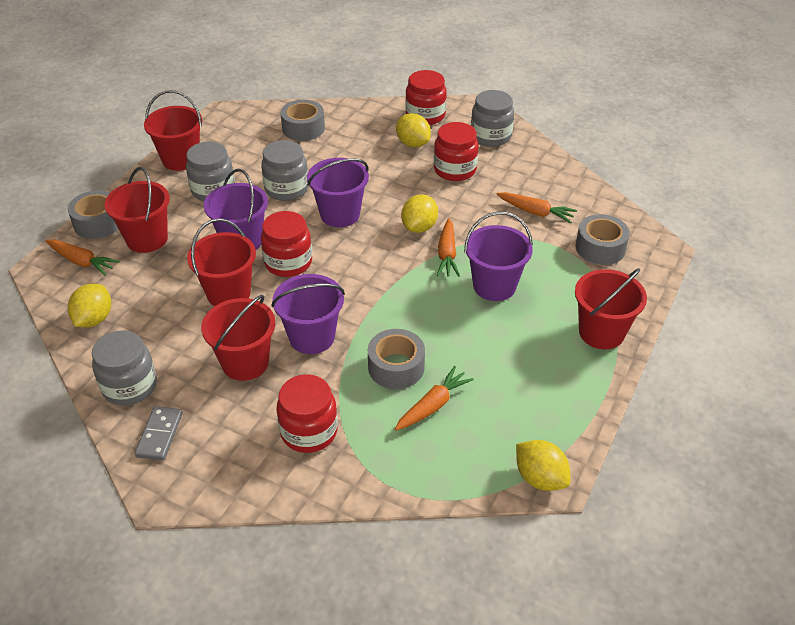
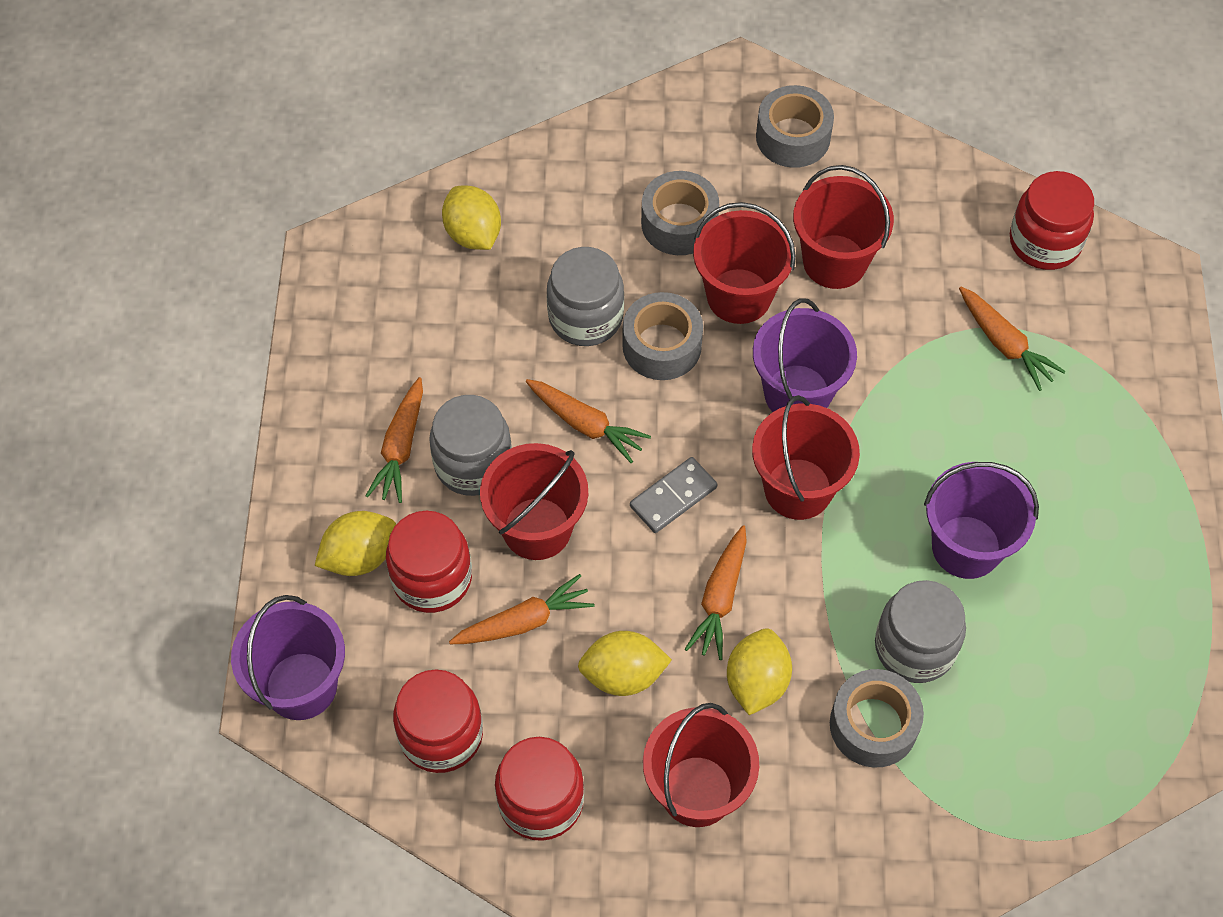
grey jar: [92,330,157,406] [186,141,235,201] [261,140,308,201] [471,90,514,147] = 4 -> [429,395,512,496] [547,247,624,346] [875,580,966,683] = 3
orange carrot: [46,240,120,275] [394,366,474,431] [437,218,460,277] [496,192,577,223] = 4 -> [366,377,423,503] [449,574,595,644] [526,379,651,463] [685,525,747,660] [959,287,1066,391] = 5
purple bucket: [204,169,268,250] [271,274,345,354] [307,158,369,227] [464,212,533,301] = 4 -> [231,595,345,720] [753,298,857,412] [924,462,1039,579] = 3

